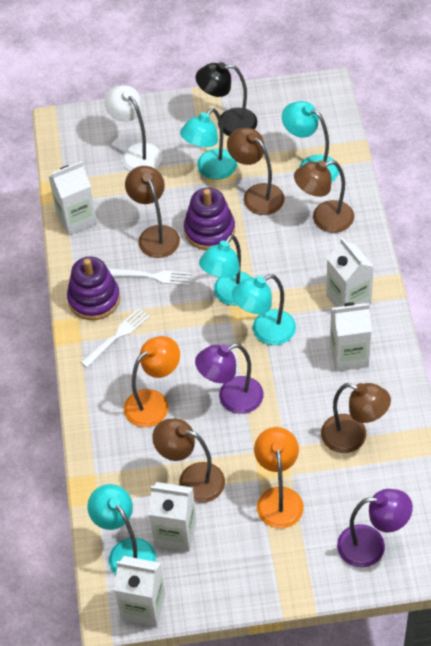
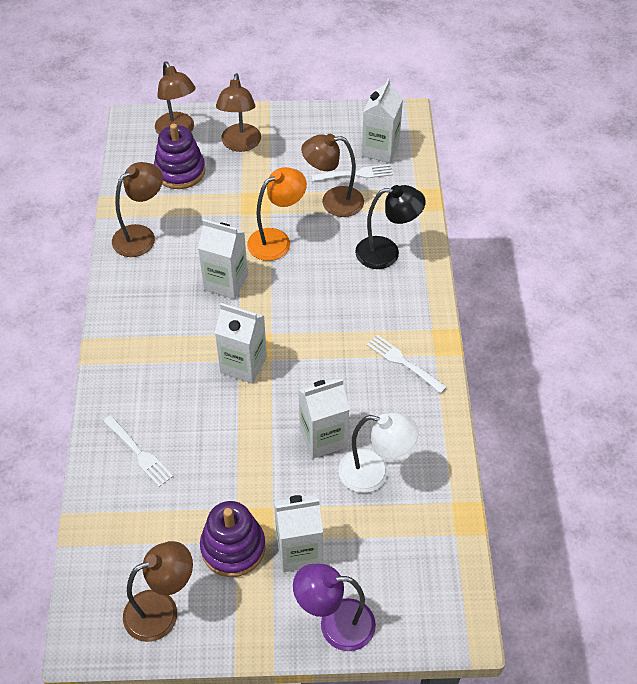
orange lamp: [124,336,180,427] [254,427,304,528] = 2 -> [247,167,307,261] = 1
purple lamp: [195,344,264,414] [337,489,413,568] = 2 -> [293,564,376,651] = 1
turquoise lamp: [87,484,156,575] [180,108,237,180] [199,235,252,306] [232,274,296,345] [282,101,339,182] = 5 -> none = 0
white fork: [81,308,150,367] [108,269,191,286] = 2 -> [103,415,173,487] [311,164,393,182] [367,335,447,393] = 3

